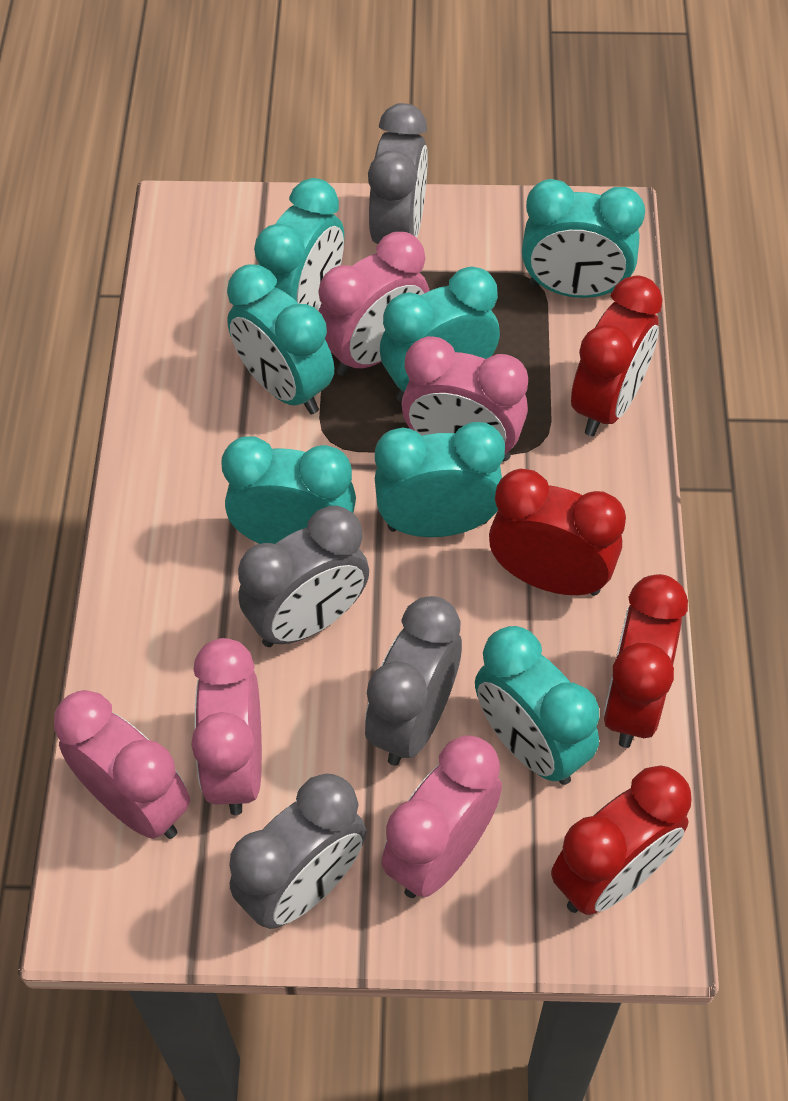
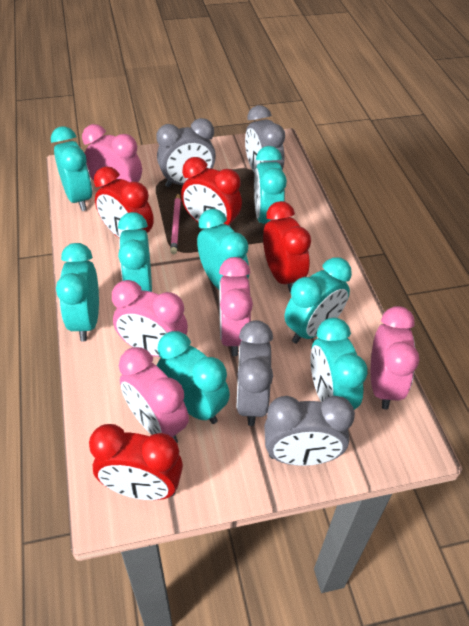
pink pencil: none = 0 -> [170,192,181,254] = 1
turquoise clock: [221,437,356,544] [227,264,334,414] [254,178,344,310] [375,422,505,537] [380,267,500,402] [475,626,599,785] [522,179,645,298] = 7 -> [51,127,93,211] [56,243,99,341] [118,212,152,292] [157,331,230,424] [197,209,249,289] [254,146,287,224] [284,257,352,344] [310,317,368,410] = 8

